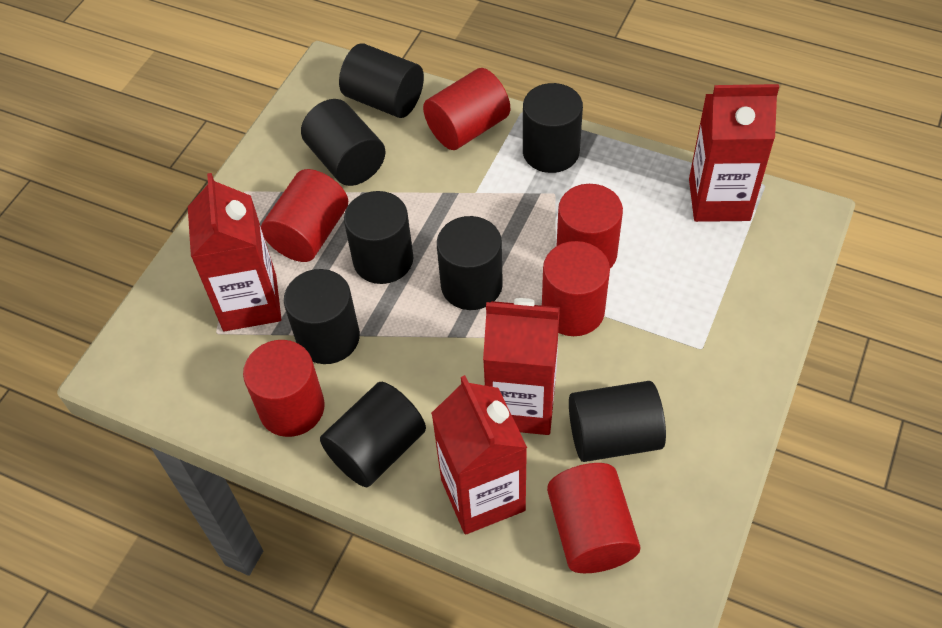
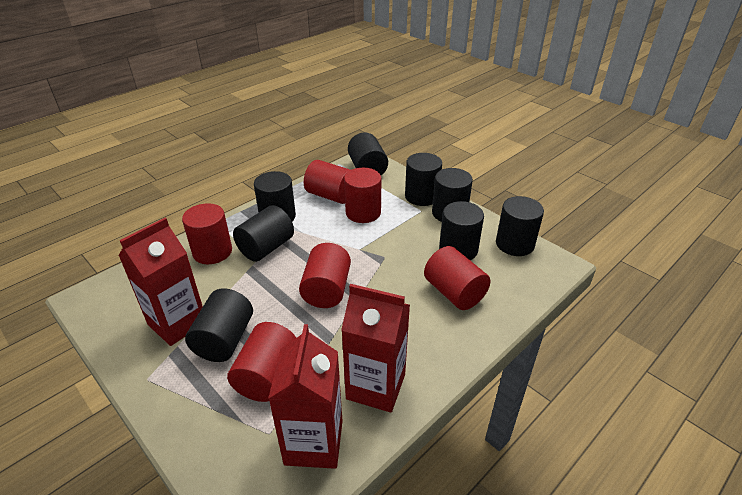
red carton: [188,173,281,331] [431,375,527,535] [483,298,560,435] [689,84,779,222] = 4 -> [119,218,203,346] [268,324,342,469] [341,284,410,413] = 3

